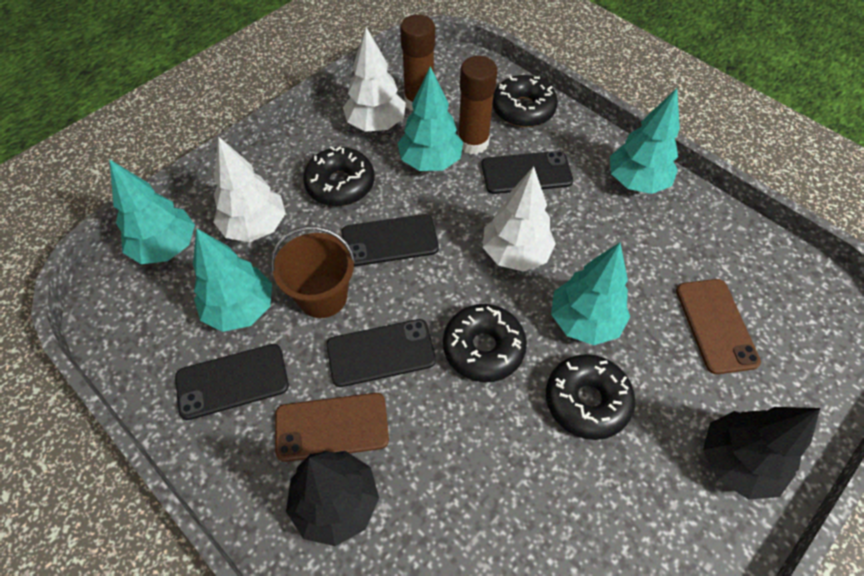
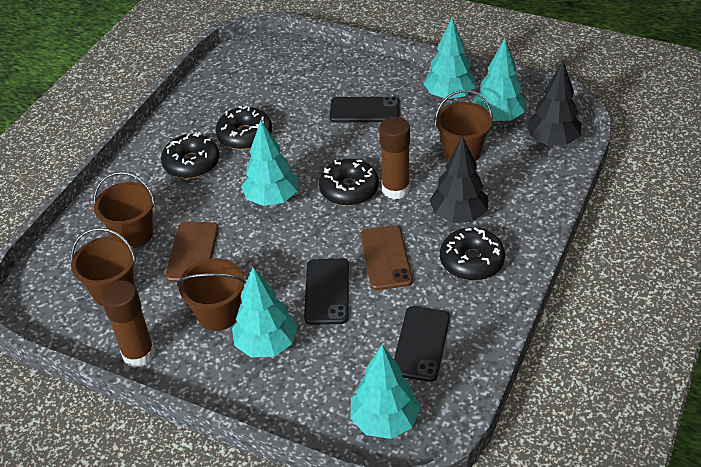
black phone: [175,344,289,420] [326,319,436,387] [341,214,439,267] [481,151,573,194] = 4 -> [304,259,349,325] [330,96,400,123] [394,306,450,382] = 3
brown bucket: [271,226,355,318] = 1 -> [71,228,136,306] [94,171,155,249] [177,258,246,331] [435,90,493,161] = 4
white tree: [213,136,286,242] [343,27,406,132] [483,166,556,272] = 3 -> none = 0

